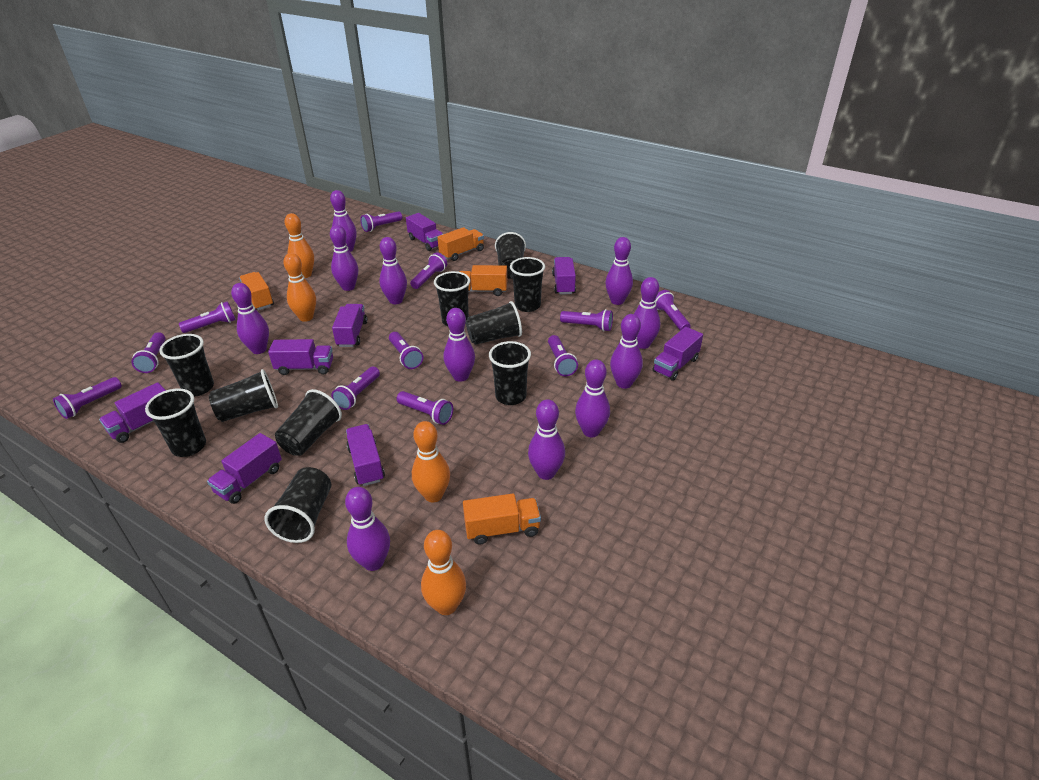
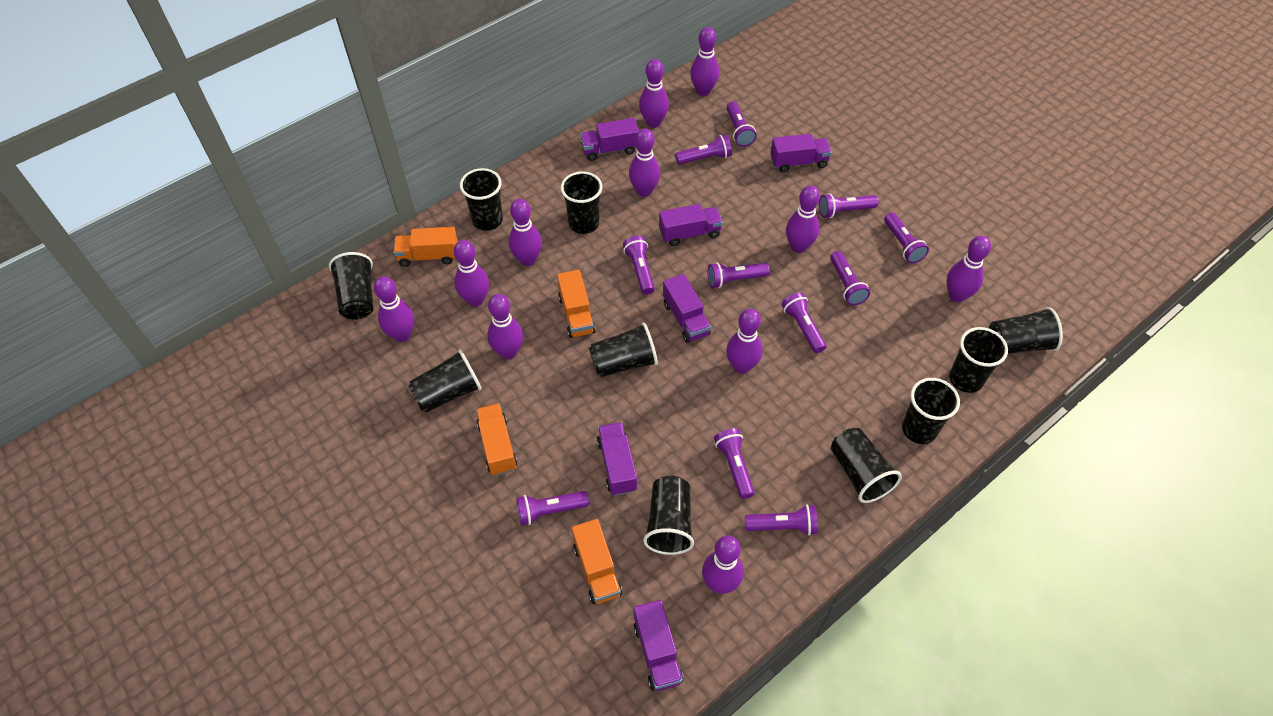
orange bowling pin: [283,253,316,322] [285,213,314,278] [412,421,450,502] [421,530,466,615] = 4 -> none = 0
purple truck: [99,382,166,443] [207,433,282,504] [268,339,333,375] [332,304,367,347] [346,424,385,486] [406,213,443,251] [552,257,576,295] [653,327,703,381] = 8 -> [580,118,639,161] [597,422,638,496] [634,600,683,691] [659,204,723,246] [663,274,711,343] [770,134,832,172] = 6

